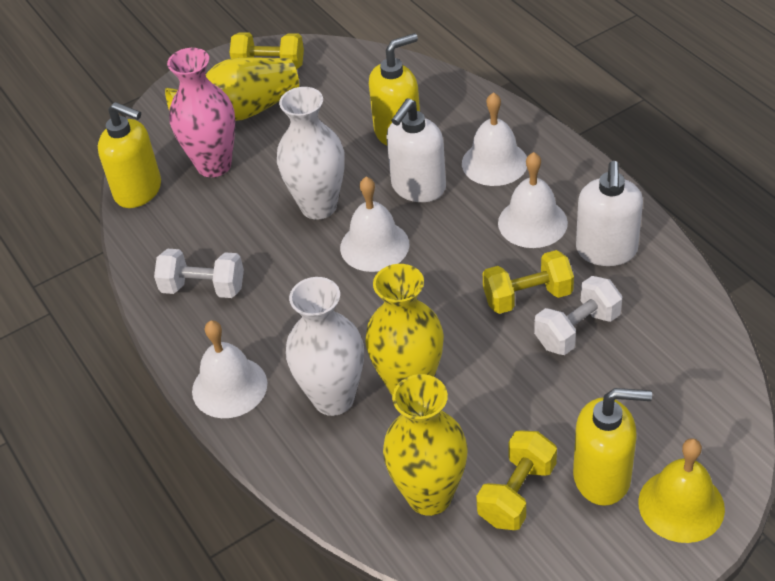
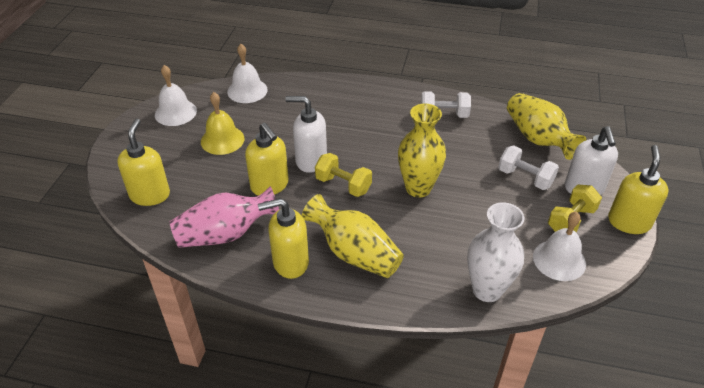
white bell: [192,320,267,418] [340,177,409,272] [462,92,527,186] [498,152,568,248] = 4 -> [155,65,197,126] [227,44,268,103] [533,212,586,281] = 3
white vase: [277,87,345,220] [286,277,364,416] = 2 -> [467,202,524,302] = 1
yellow dumbbell: [230,32,304,69] [476,430,557,530] [483,250,574,314] = 3 -> [315,153,372,197] [548,185,602,232] = 2
yellow soap dispenser: [98,102,161,208] [369,33,420,146] [573,388,652,506] = 3 -> [117,119,170,206] [245,123,289,196] [258,198,309,279] [608,145,669,234] = 4

